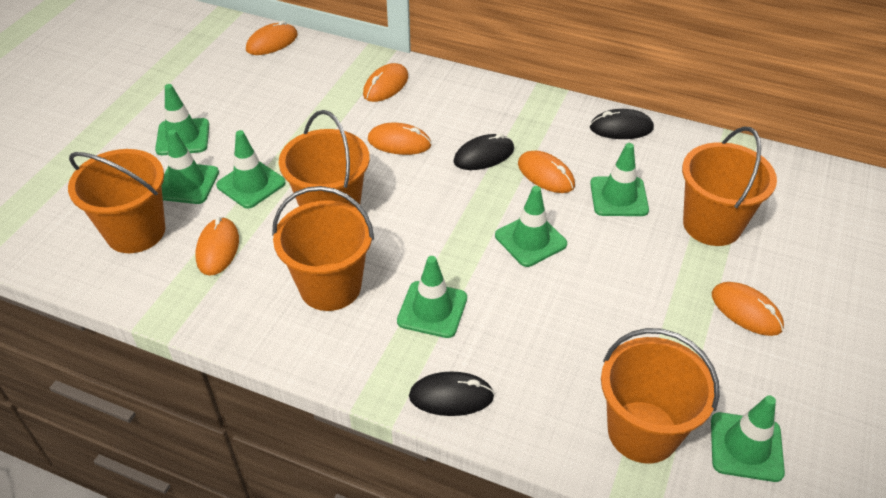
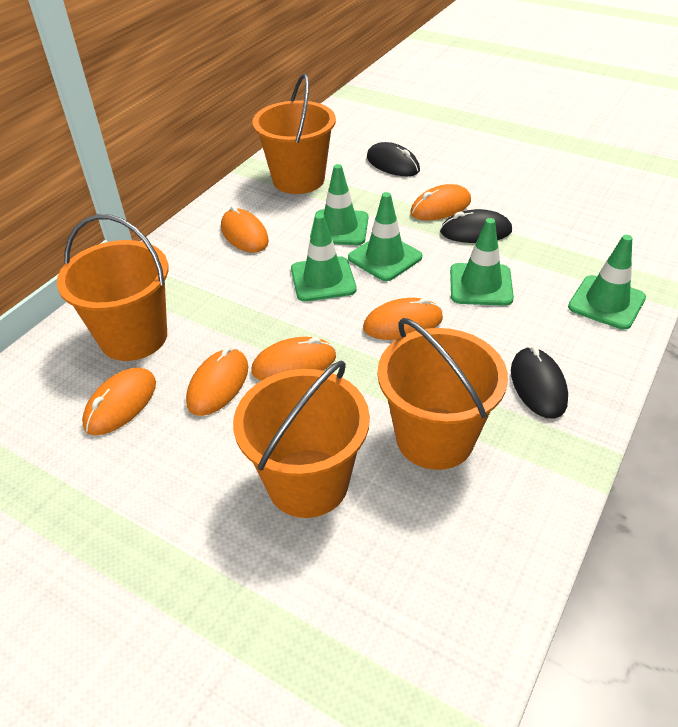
green traffic cone: [155,84,209,155] [162,130,219,204] [216,130,285,209] [397,256,467,338] [495,186,567,267] [590,143,649,216] [711,395,785,482] = 7 -> [291,214,356,302] [310,164,368,245] [348,192,422,281] [450,218,514,306] [568,235,646,330] = 5
orange bucket: [68,149,165,253] [272,186,374,311] [279,110,370,207] [601,328,720,464] [682,127,777,246] = 5 -> [57,214,168,361] [233,360,370,518] [252,74,336,194] [377,318,508,470] = 4

